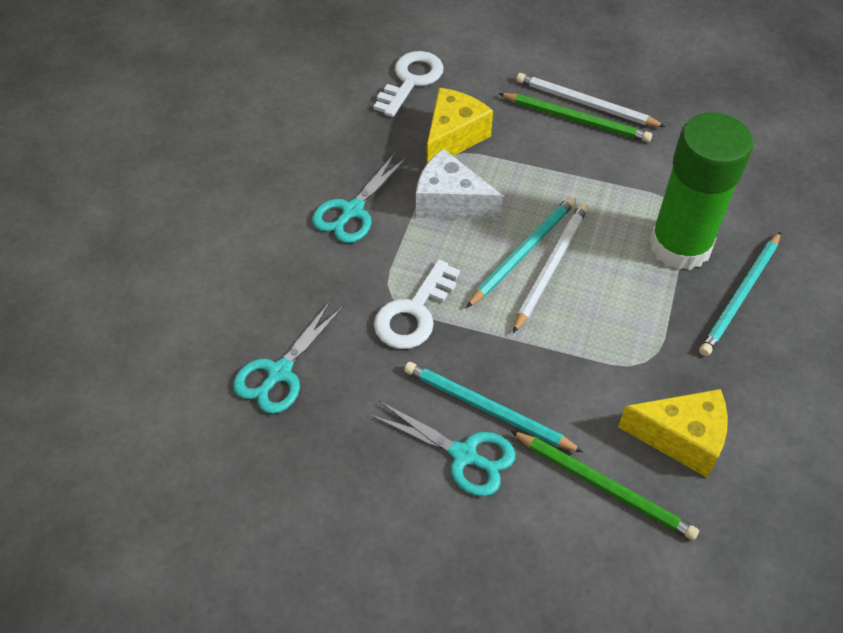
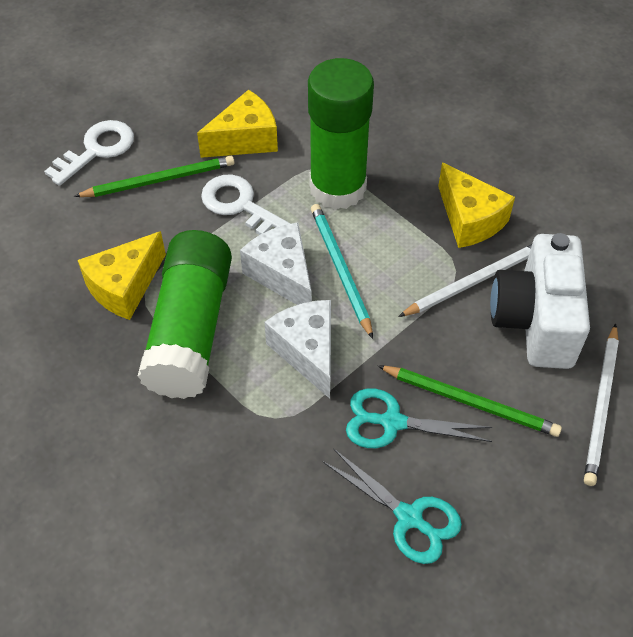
green glue stick: [649,112,753,270] = 1 -> [137,230,232,399] [308,58,374,210] = 2
turquoise pencil: [404,362,583,452] [466,197,576,308] [699,232,781,356] = 3 -> [311,204,373,339] = 1
turquoise scissors: [233,300,343,414] [312,153,407,243] [371,401,515,496] = 3 -> [323,448,462,564] [346,388,493,448] = 2
white camera: none = 0 -> [490,233,590,369] = 1
white cheese: [416,149,503,220] = 1 -> [240,222,312,305] [264,300,331,399] = 2
yellow cheese: [427,88,493,163] [618,389,728,477] = 2 -> [78,231,166,320] [197,90,278,158] [438,162,515,248] = 3

